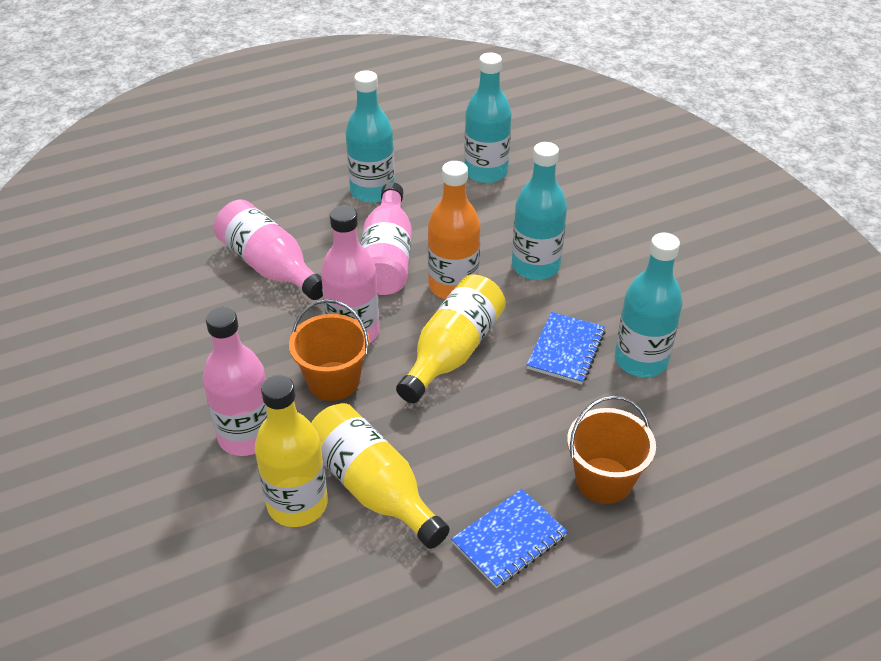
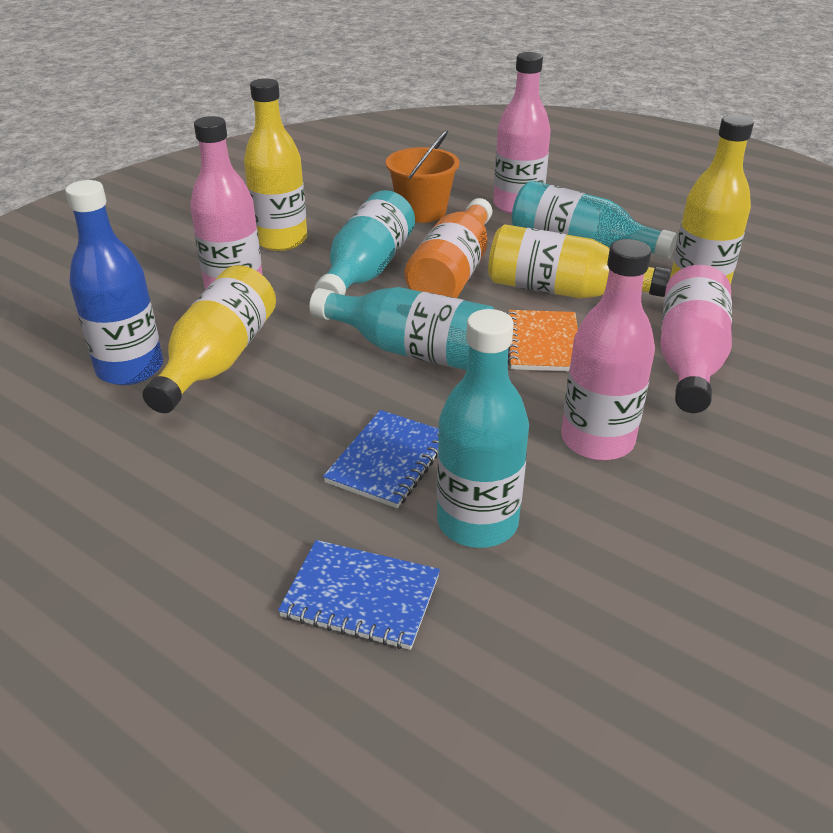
blue bottle: none = 0 -> [65,180,163,385] = 1
orange bucket: [289,299,370,401] [567,395,656,504] = 2 -> [386,130,459,223] = 1
orange notebook: none = 0 -> [507,310,578,371] = 1
yellow bottle: [255,375,328,527] [311,403,450,549] [396,275,506,403] = 3 -> [143,265,276,413] [244,78,308,251] [488,224,671,299] [670,115,754,285] = 4

